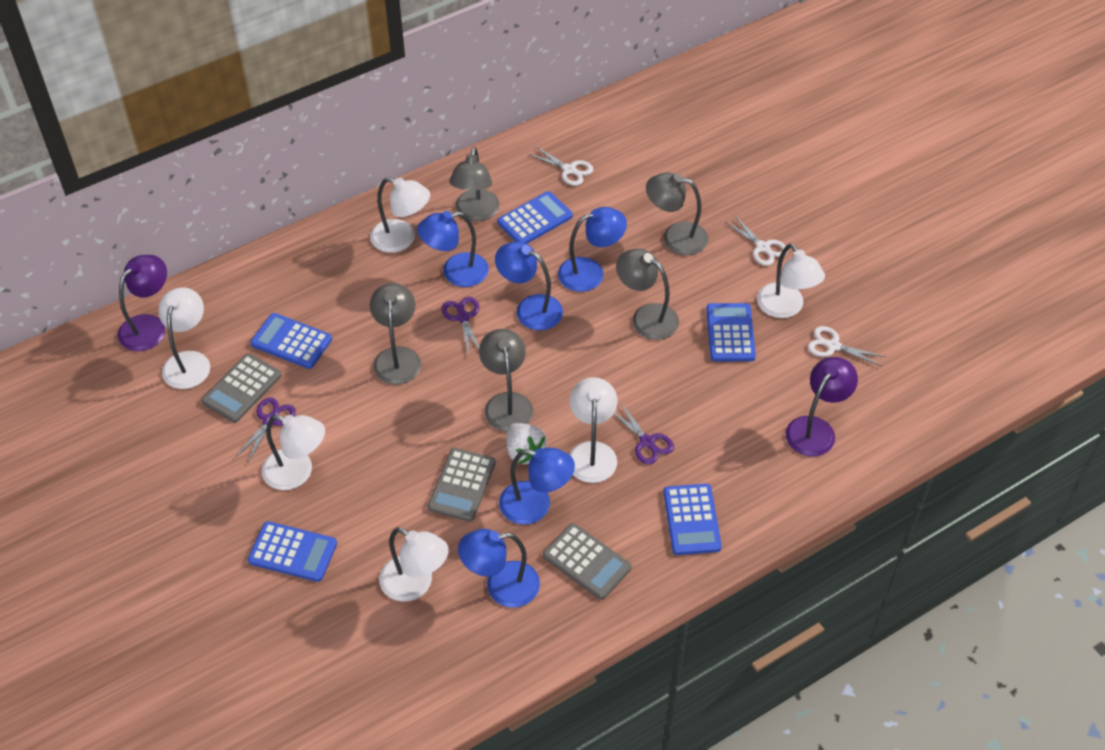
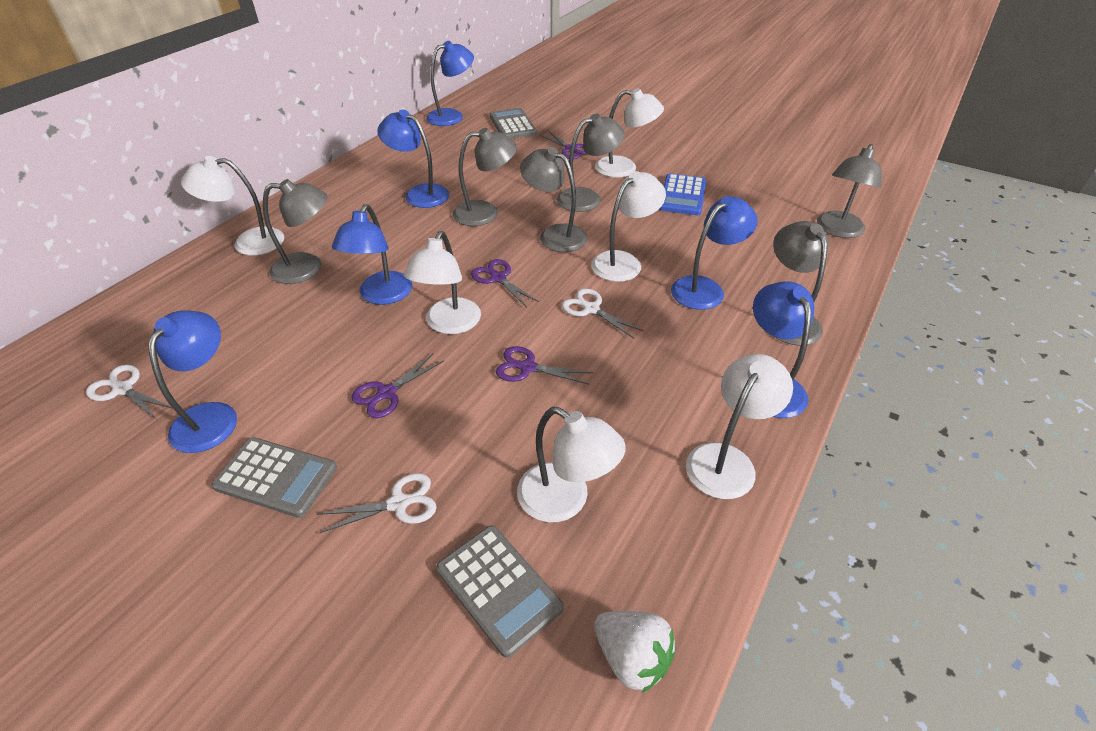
blue calculator: [248,521,337,582] [251,313,332,369] [497,191,573,244] [663,484,722,555] [706,303,756,361] = 5 -> [659,173,706,215] = 1
blue lamp: [417,211,489,287] [458,529,540,608] [495,242,563,330] [499,447,575,525] [558,207,627,292] = 5 -> [148,310,237,453] [332,204,412,305] [377,110,449,208] [426,41,474,126] [671,196,758,310] [753,281,814,418] = 6
grey lamp: [370,283,421,385] [449,147,499,221] [479,329,533,432] [616,249,679,340] [646,172,708,255] = 5 -> [263,179,328,284] [453,128,517,226] [520,147,588,252] [557,114,625,212] [773,221,829,346] [817,144,882,238] = 6
purple lamp: [118,255,167,351] [785,357,858,456] = 2 -> none = 0
purple scissors: [236,398,296,462] [441,297,479,356] [614,402,674,464] = 3 -> [351,354,444,418] [471,259,539,307] [496,346,593,385] [540,131,587,160] = 4

